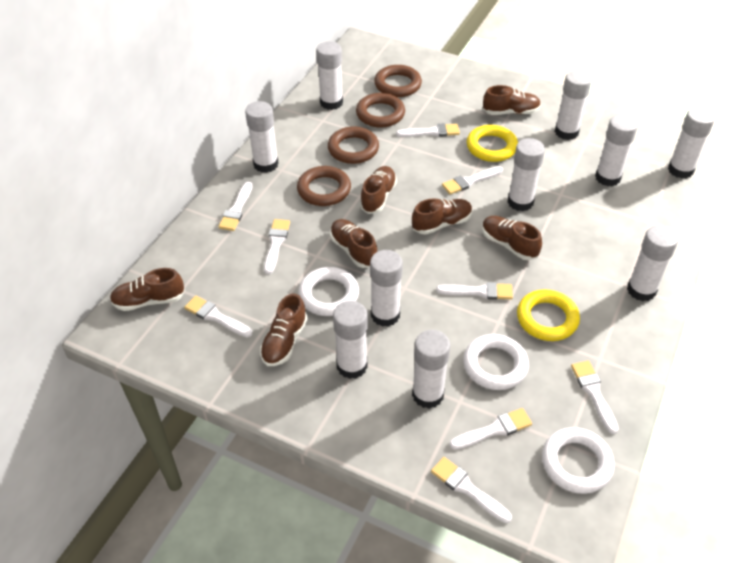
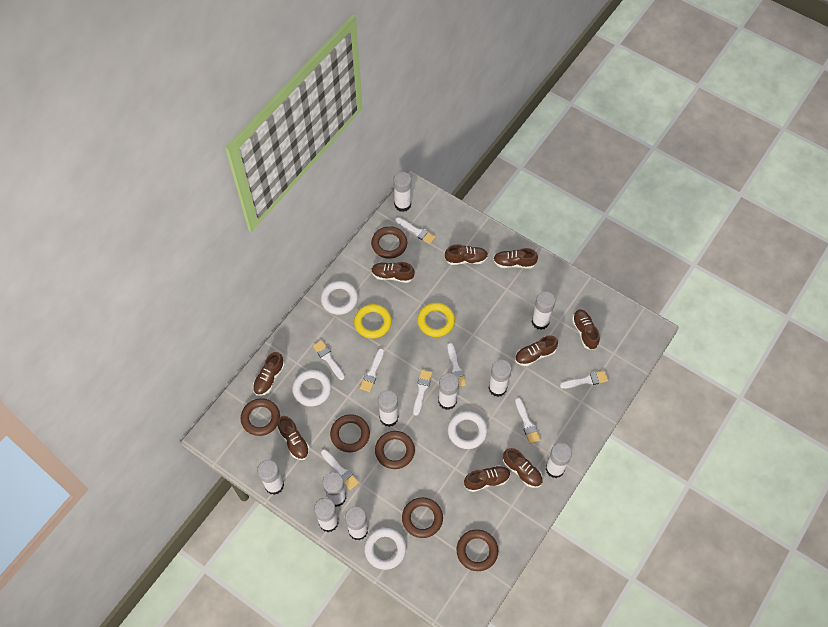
brown ring: [297,166,351,206] [328,126,379,164] [356,93,405,127] [374,65,422,97] = 4 -> [241,398,280,436] [330,414,370,452] [371,226,407,259] [375,431,415,469] [402,497,443,538] [456,529,498,571] = 6
brown shoe: [110,268,185,311] [260,294,307,366] [330,219,377,268] [360,166,397,214] [412,198,472,235] [482,216,542,260] [483,85,541,115] = 7 -> [253,352,285,396] [278,416,310,460] [371,262,415,283] [445,244,488,265] [464,465,511,492] [493,248,538,268] [503,448,543,488] [515,335,558,366] [572,310,600,350] = 9
white brush: [184,296,252,337] [218,182,253,231] [264,219,290,274] [396,124,460,137] [431,457,512,523] [436,282,513,300] [442,166,503,194] [449,408,532,450] [571,361,619,434] = 9 -> [313,340,345,380] [321,449,359,490] [360,348,384,392] [395,217,436,244] [413,370,432,416] [447,343,466,387] [515,398,541,444] [560,371,608,389] = 8
white ring: [298,267,359,316] [463,334,529,390] [542,427,614,494] = 3 -> [292,370,331,407] [321,281,358,315] [364,528,406,570] [448,411,487,449] = 4

